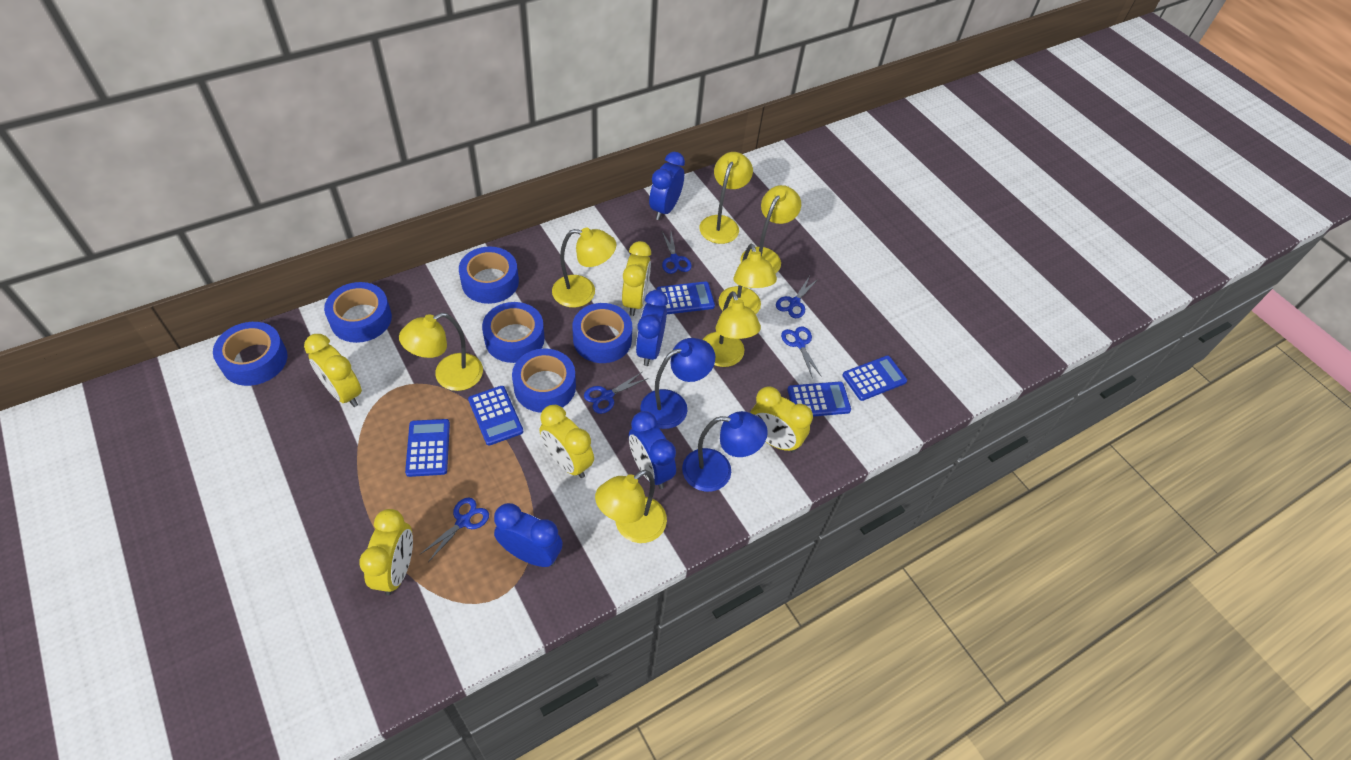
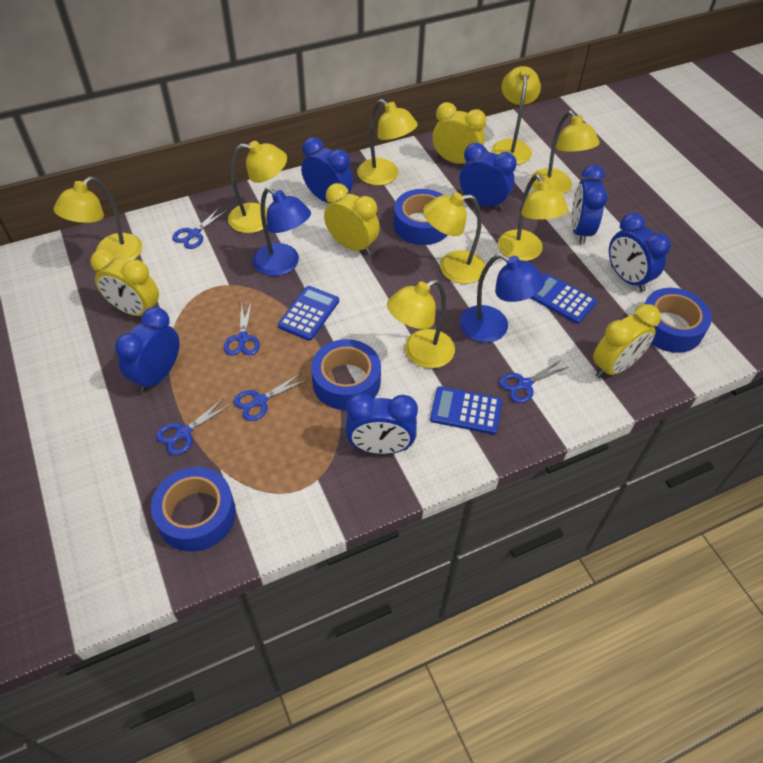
blue calculator: [405,419,450,477] [468,386,523,445] [656,281,715,314] [787,381,851,417] [843,356,907,401] = 5 -> [278,286,339,341] [430,386,502,434] [531,274,597,324] = 3
blue clock: [494,503,563,567] [629,411,676,489] [636,290,668,366] [649,152,685,220] = 4 -> [115,307,179,393] [301,137,353,203] [346,393,418,454] [459,143,517,210] [571,165,608,245] [609,213,671,292] = 6
blue tape: [213,322,287,386] [324,282,392,343] [459,246,519,304] [482,302,545,363] [512,348,576,413] [572,303,632,363] = 6 -> [151,467,236,552] [311,339,381,410] [393,189,448,245] [645,288,712,353] = 4
yellow clock: [304,334,362,407] [359,509,413,596] [540,405,594,478] [622,241,651,316] [750,386,813,453] = 5 -> [90,249,159,316] [324,183,380,255] [433,102,486,164] [593,304,661,378] = 4
yellow lamp: [399,313,483,391] [552,227,616,308] [595,470,667,543] [699,152,753,244] [703,291,761,367] [718,244,777,314] [740,185,801,274] = 7 -> [54,177,142,261] [228,141,287,233] [357,99,418,186] [387,279,455,369] [423,192,485,284] [492,66,541,165] [498,174,568,261] [530,111,600,195] = 8

